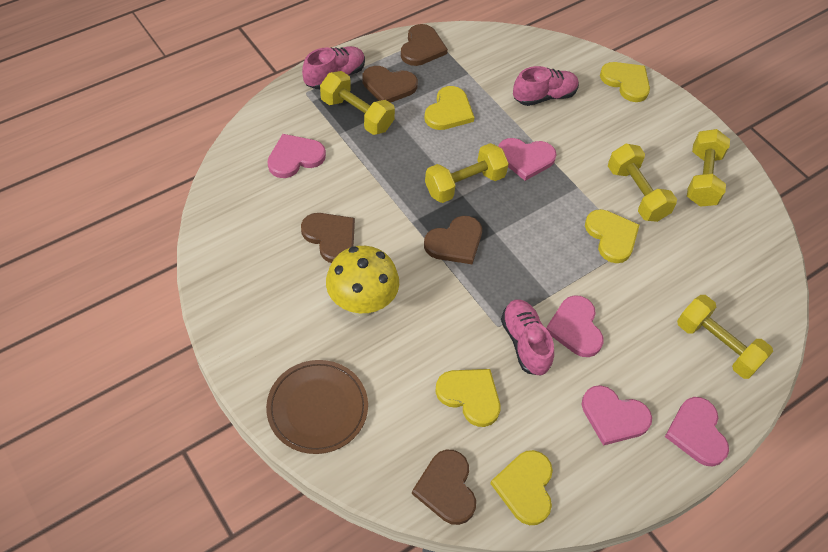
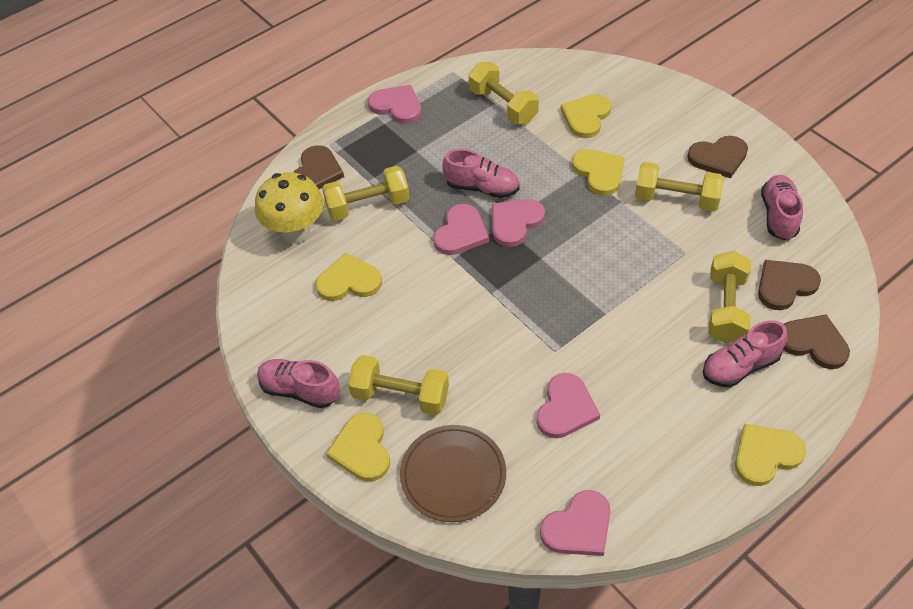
brown heart: [301,213,355,263] [362,66,418,103] [401,24,448,66] [412,450,476,525] [424,216,482,264] = 5 -> [293,145,344,189] [687,136,748,178] [758,260,821,310] [783,314,850,369] = 4
pink shoe: [302,46,365,89] [501,299,554,376] [513,66,579,106] = 3 -> [257,359,340,408] [442,149,519,198] [703,320,787,388] [761,175,803,240] = 4

